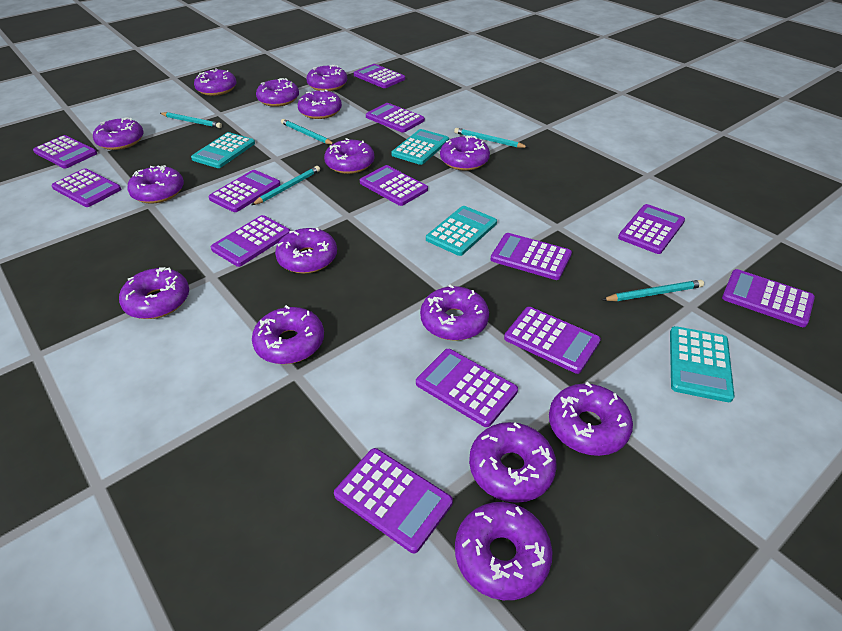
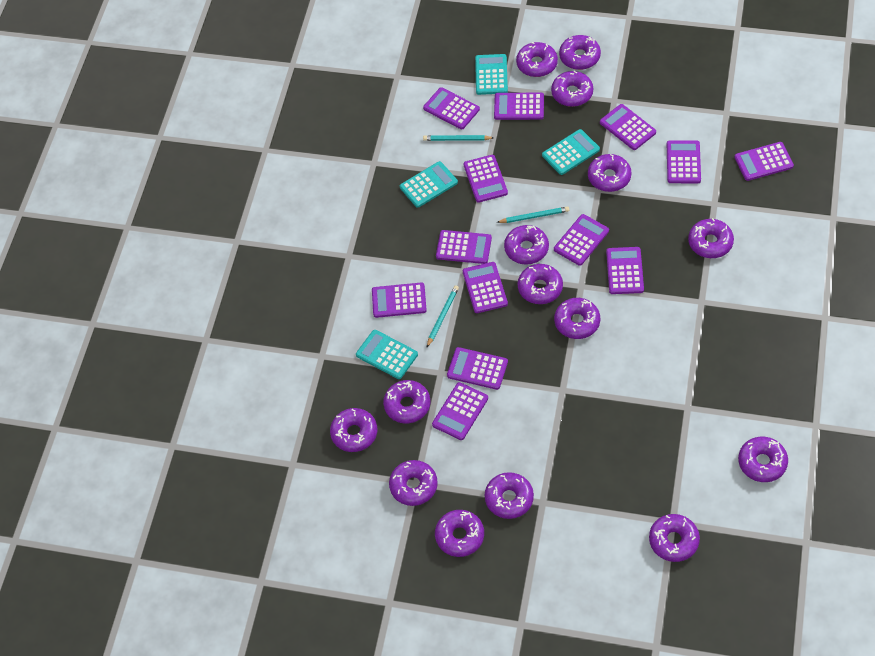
turquoise pencil: [160,112,222,128] [252,166,320,205] [281,119,334,145] [454,128,529,148] [602,280,704,301] = 5 -> [423,135,494,141] [427,285,459,347] [497,206,569,223] = 3

